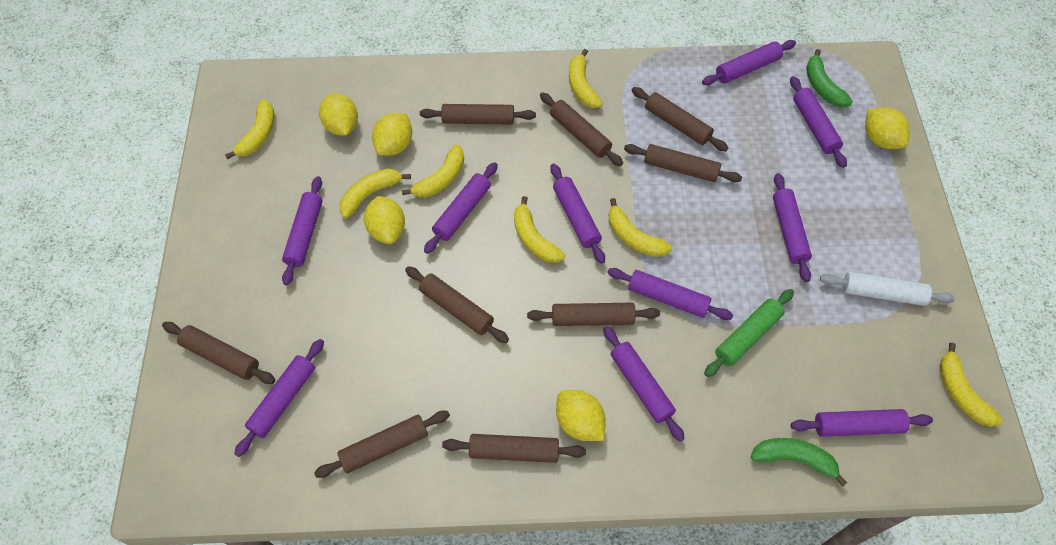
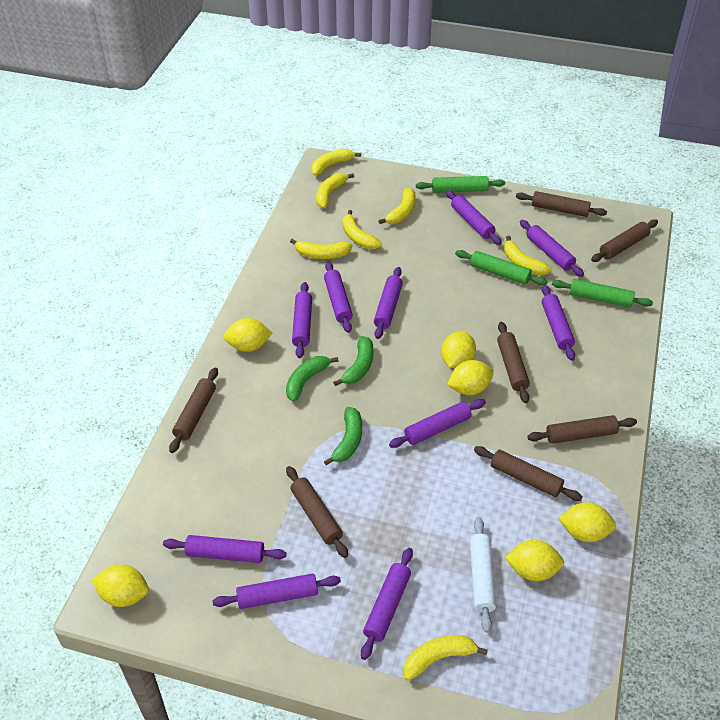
brown rolling pin: [162,322,275,384] [314,411,450,478] [405,266,509,343] [420,104,536,125] [442,434,586,463] [527,303,660,326] [540,93,623,166] [624,144,742,182] [631,87,728,151] = 9 -> [169,367,218,453] [286,466,348,558] [474,446,583,501] [497,322,530,403] [516,191,607,217] [527,415,637,444] [591,219,658,262] = 7
green banana: [750,438,847,487] [806,49,853,107] = 2 -> [286,356,339,402] [324,407,362,466] [333,336,373,386] = 3
green rolling pin: [704,289,794,377] = 1 -> [416,176,505,193] [455,250,547,286] [552,279,653,308] = 3
yellow lemon: [319,93,358,136] [364,196,405,244] [372,113,412,156] [556,390,606,441] [865,107,910,149] = 5 -> [92,564,149,607] [224,318,272,352] [441,331,476,368] [447,360,494,395] [505,540,564,581] [558,502,616,542] = 6

